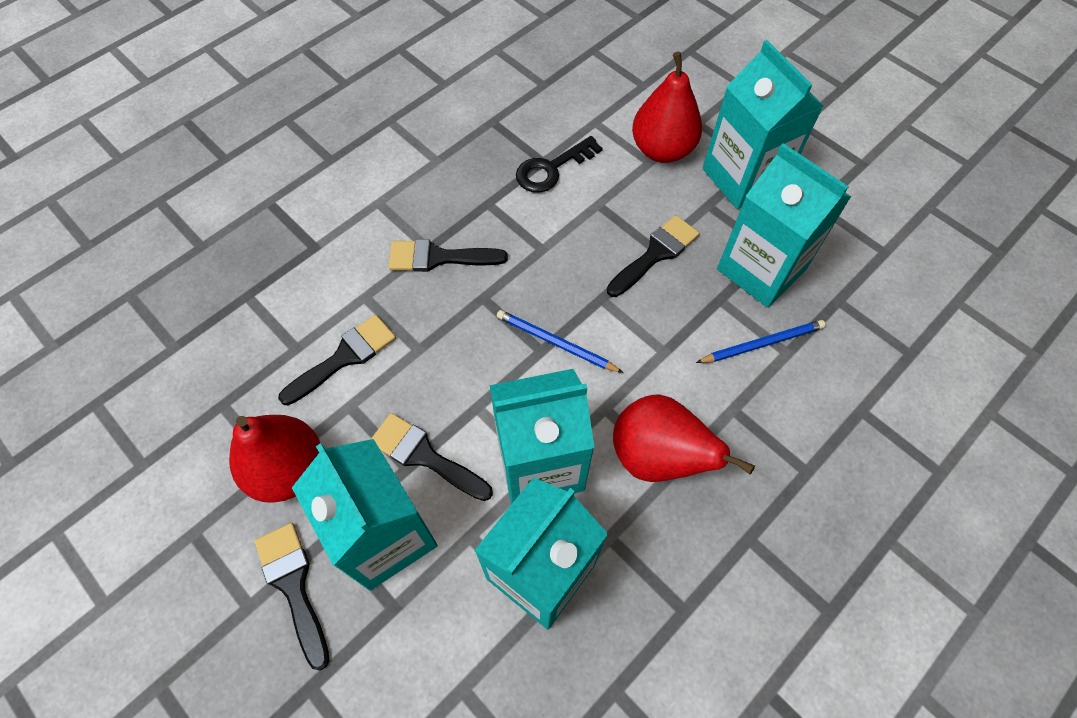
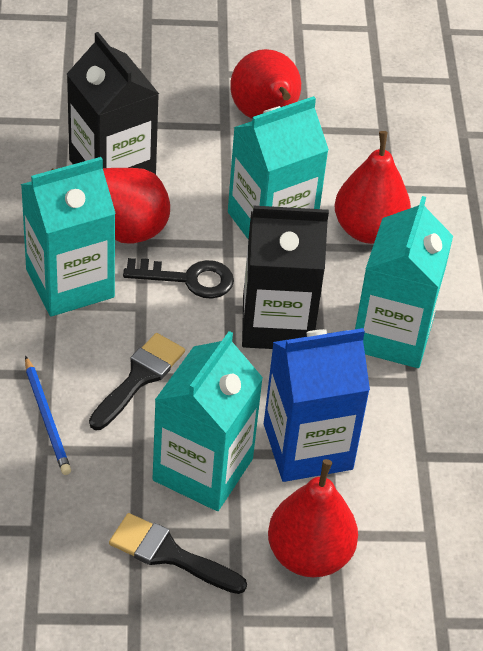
black brush: [254,523,329,671] [278,315,396,405] [370,413,493,501] [389,239,508,272] [607,215,700,297] = 5 -> [89,333,185,430] [109,513,247,594] = 2
black carton: none = 0 -> [67,32,159,175] [242,206,329,349] = 2
blue carton: none = 0 -> [264,328,370,482] = 1
blue pencil: [497,310,623,373] [696,320,826,363] = 2 -> [25,356,71,475] = 1
red pear: [229,415,320,503] [613,395,755,482] [632,52,702,163] = 3 -> [51,168,170,244] [230,49,301,119] [268,459,358,577] [335,131,411,244] = 4
turquoise carton: [292,439,438,590] [474,477,608,629] [490,369,595,504] [703,40,823,209] [717,143,851,308] = 5 -> [21,157,116,317] [153,331,263,511] [228,96,329,240] [355,196,453,368] = 4

